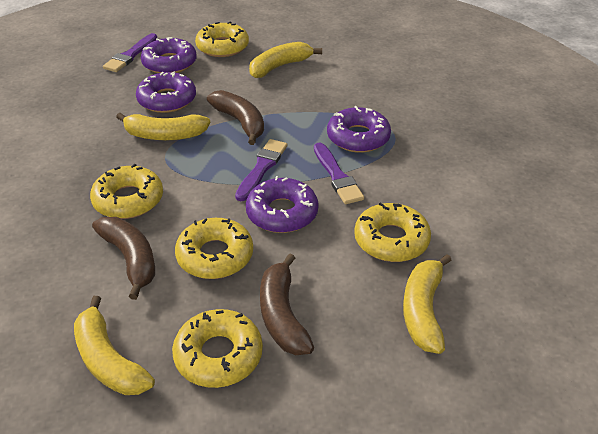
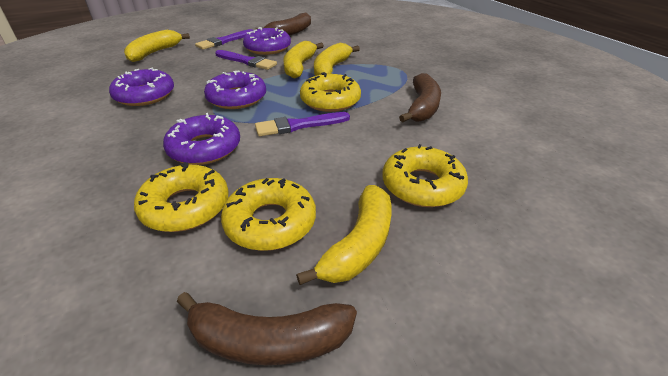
yellow donut: [90,164,163,219] [172,309,263,388] [175,218,253,279] [195,21,249,57] [354,202,431,262] = 5 -> [134,162,229,232] [221,178,316,251] [300,72,361,112] [382,144,468,207] = 4

